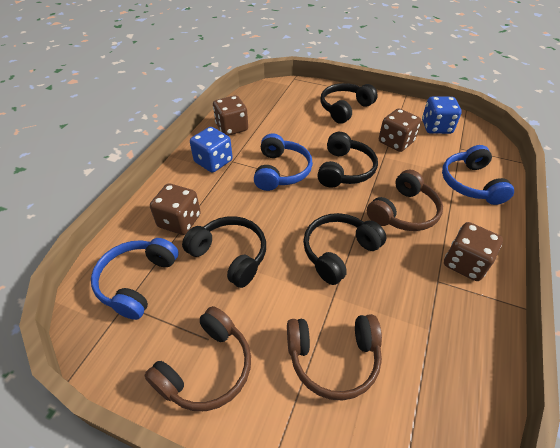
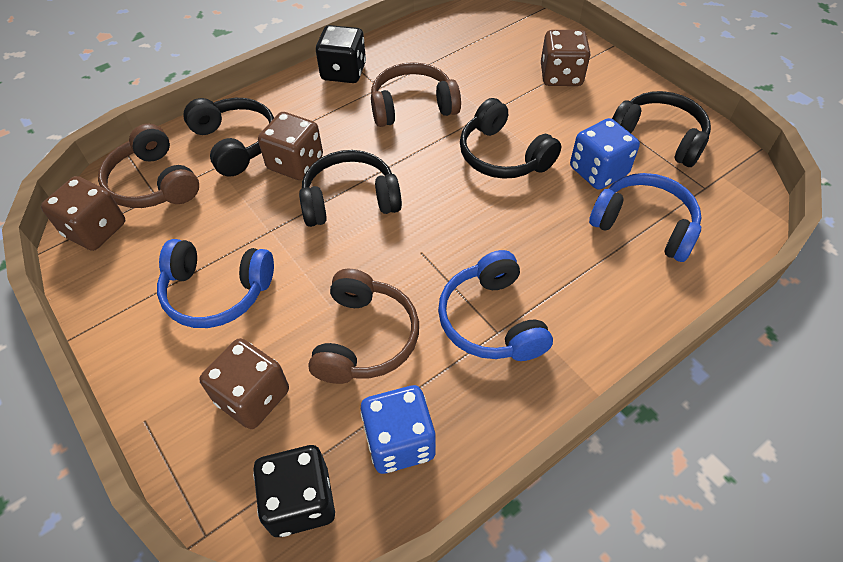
black dice: none = 0 -> [253,445,335,537] [316,25,366,83] = 2

